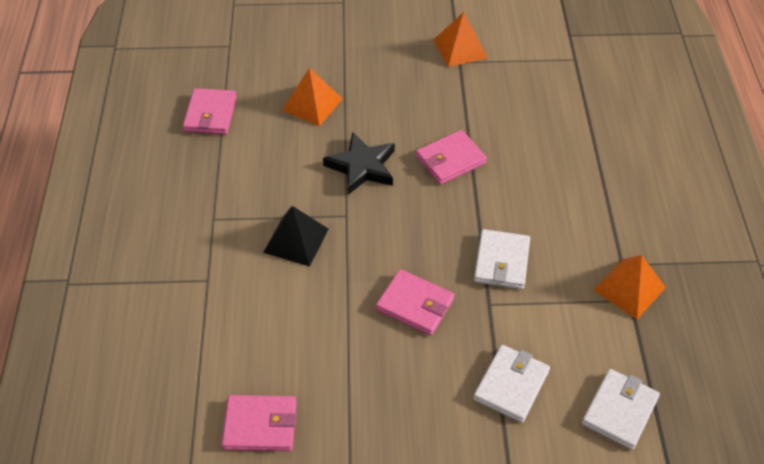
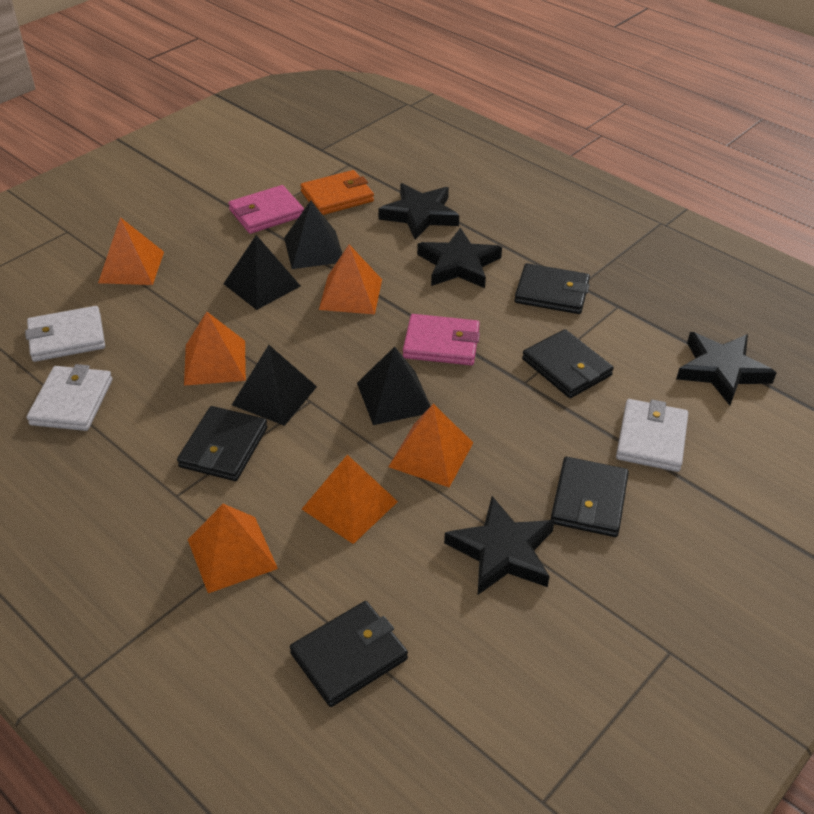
black pyramid: [263,206,329,267] = 1 -> [223,235,300,310] [232,345,317,426] [284,201,343,269] [357,346,431,425] = 4
black star: [323,132,395,195] = 1 -> [379,183,459,240] [417,227,502,288] [444,496,555,595] [676,332,777,405] = 4
black wallet: none = 0 -> [177,406,268,481] [290,601,408,707] [514,263,590,314] [522,329,614,398] [551,457,629,537] = 5
orange pyramid: [282,68,343,126] [434,12,488,67] [594,255,666,320] = 3 -> [98,217,164,285] [184,312,246,386] [188,504,278,593] [302,455,398,544] [319,244,382,314] [388,404,473,487] = 6
orange wallet: none = 0 -> [301,170,374,215] = 1
pink wallet: [183,88,237,135] [222,395,297,451] [376,269,455,336] [416,130,487,185] = 4 -> [228,185,304,234] [403,314,480,365] = 2

